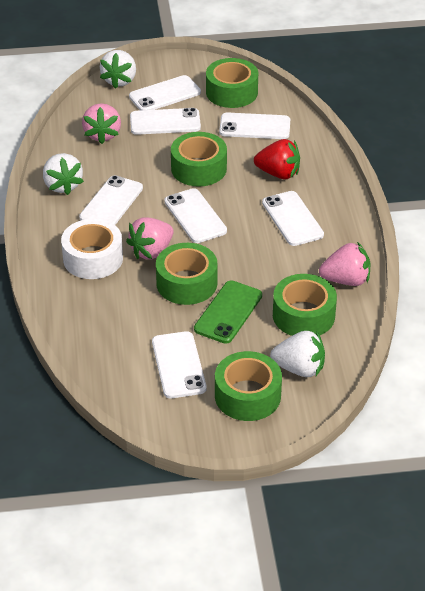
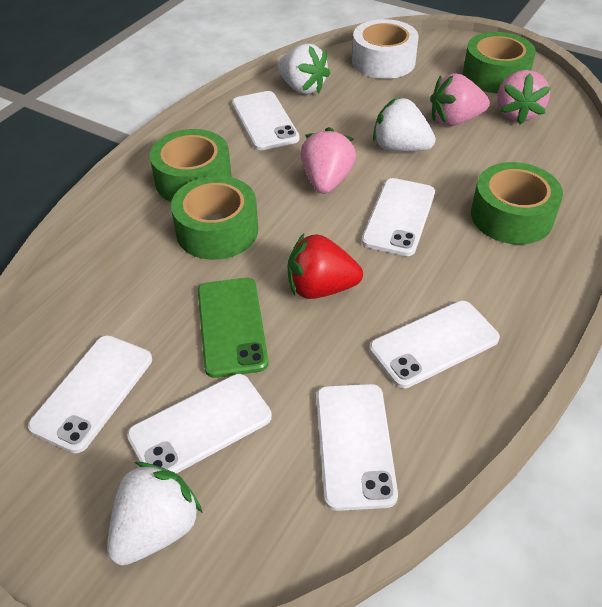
green tape: [156,243,218,305] [171,132,227,187] [206,58,258,108] [215,351,282,421] [273,274,337,336] = 5 -> [149,129,232,202] [171,176,258,260] [463,32,536,93] [471,162,563,245] = 4
white phone: [79,175,143,225] [129,75,201,110] [130,108,201,135] [152,331,206,398] [164,188,227,243] [219,112,290,139] [262,191,324,246] = 7 -> [28,335,152,453] [127,374,272,474] [232,91,300,150] [316,384,398,511] [362,178,435,256] [369,301,500,388] = 6

